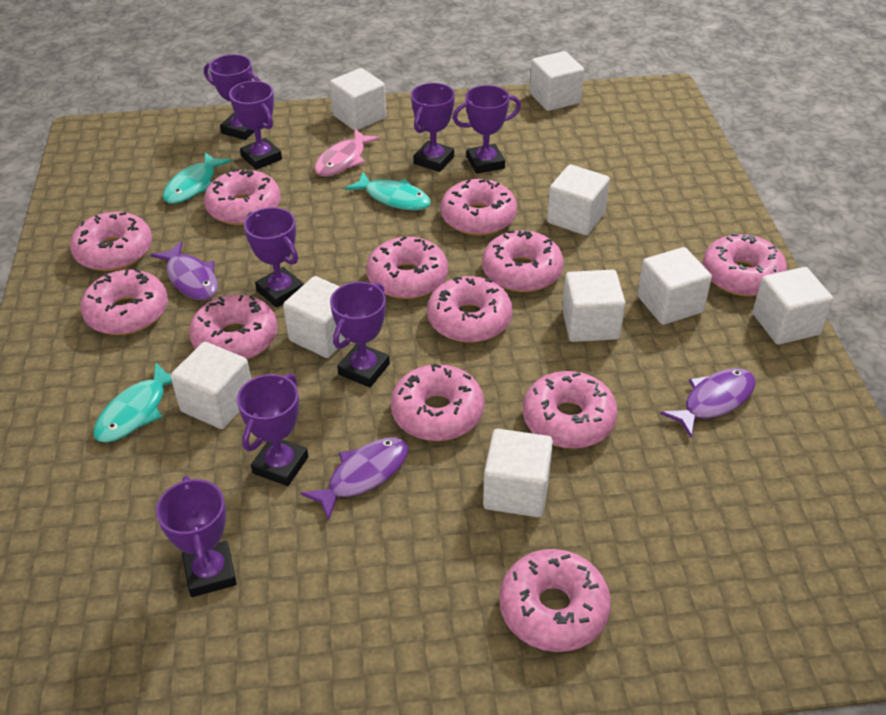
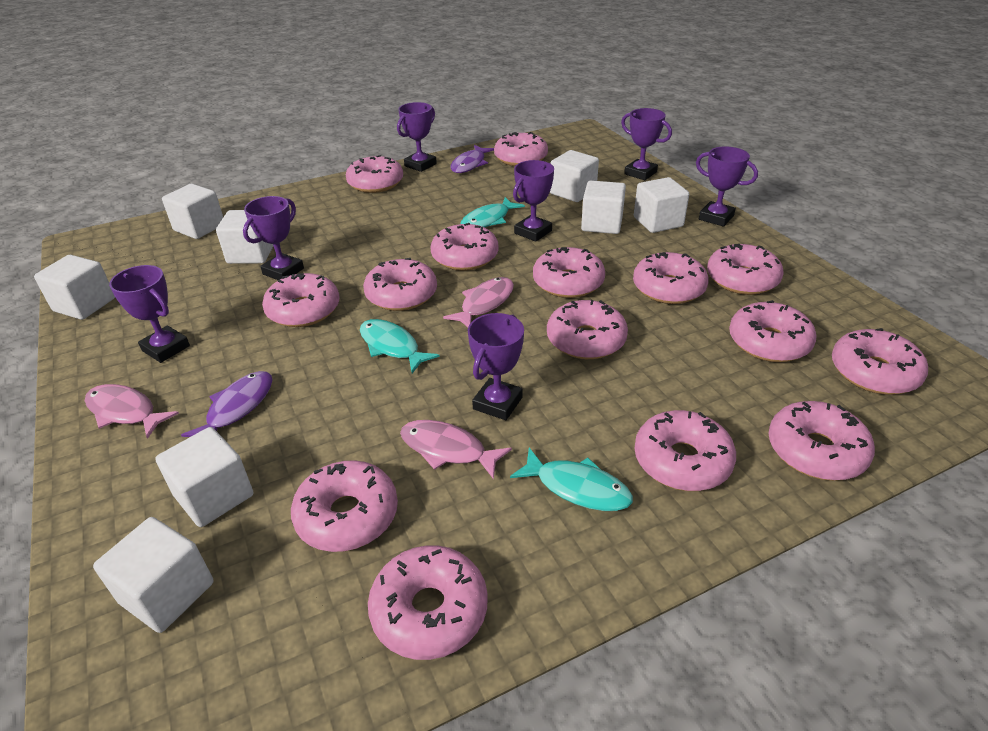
pink donut: [70,211,152,271] [80,269,168,335] [189,294,278,360] [204,169,281,225] [366,236,448,299] [391,364,484,441] [427,276,513,343] [440,179,517,236] [482,230,564,292] [499,549,611,652] [523,371,618,449] [703,233,787,297] = 12 -> [262,273,340,327] [291,460,398,552] [346,155,403,193] [363,258,437,311] [368,545,488,660] [431,223,499,271] [494,132,548,166] [533,247,605,298] [547,300,628,359] [633,252,709,304] [634,410,736,491] [707,244,784,295] [729,300,816,362] [769,401,875,481] [832,328,928,395] = 15
pink fish: [314,129,380,176] = 1 -> [85,384,179,439] [400,420,512,479] [443,277,514,327] = 3
purple fish: [150,241,218,300] [301,437,408,521] [660,368,756,437] = 3 -> [181,371,272,437] [451,145,494,173] = 2
purple trophy: [156,476,237,597] [204,54,261,140] [229,81,282,170] [237,373,308,486] [244,207,304,308] [330,282,390,387] [411,83,455,172] [453,85,521,174] = 8 -> [109,265,190,363] [243,196,304,280] [397,102,437,172] [468,313,524,420] [513,160,554,242] [621,108,672,180] [696,147,758,227] = 7
white cube: [171,342,251,429] [283,276,345,358] [330,68,386,130] [483,429,553,517] [530,51,584,111] [547,165,610,235] [562,270,626,342] [637,247,712,325] [753,267,833,344] = 9 -> [34,255,115,320] [93,517,213,633] [155,427,253,527] [162,184,223,239] [216,210,273,264] [550,150,599,202] [581,180,626,234] [634,177,689,233] = 8

